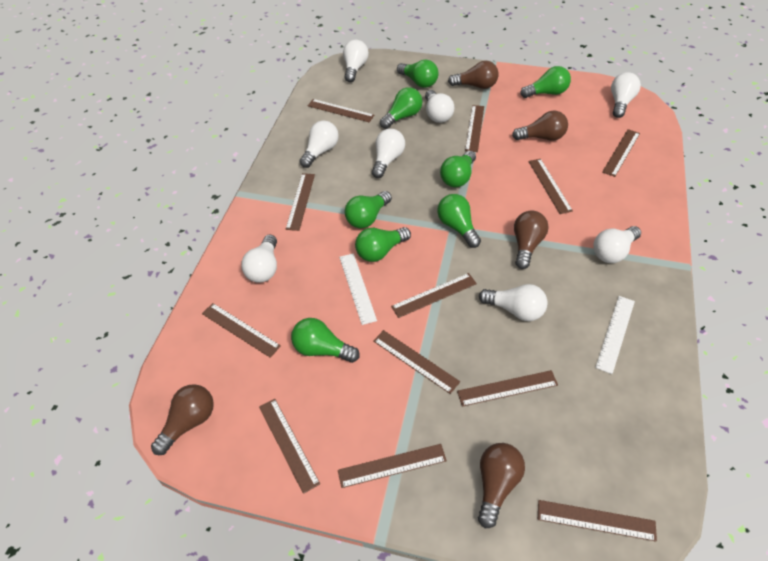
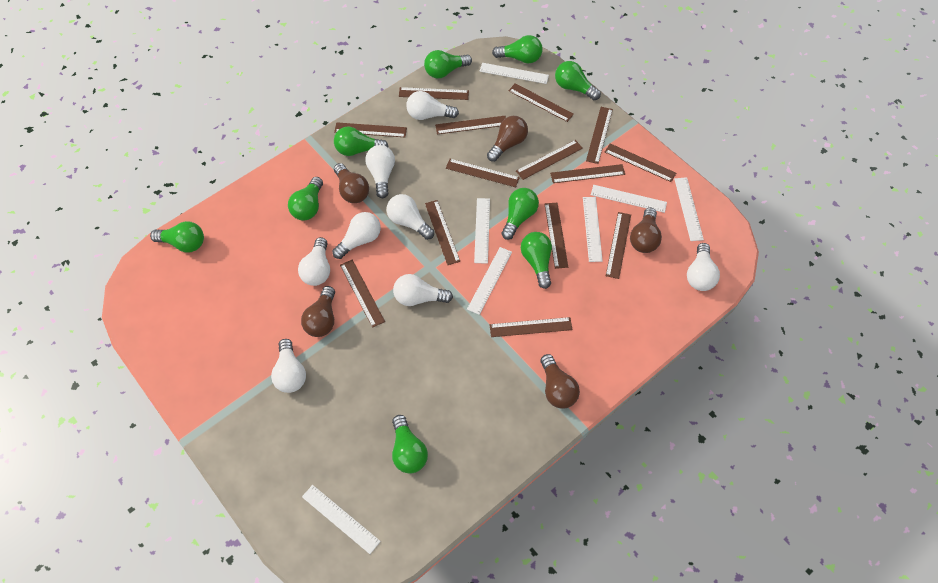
brown ruler: [202,303,281,358] [259,399,320,494] [286,173,315,231] [308,99,374,122] [338,444,447,488] [373,330,460,394] [391,273,477,318] [457,370,558,407] [465,105,484,152] [528,159,573,214] [538,500,657,542] [602,129,640,177] = 12 -> [334,122,407,137] [340,260,385,328] [399,87,469,100] [425,200,460,265] [435,116,506,134] [446,159,520,187] [490,317,573,337] [508,83,574,122] [516,140,583,180] [545,203,568,269] [550,164,625,183] [586,107,613,164] [605,143,676,182] [606,212,631,279] = 14
green light bulb: [291,318,360,363] [345,191,392,228] [355,227,411,262] [380,87,422,129] [397,60,438,88] [437,194,481,248] [440,151,476,187] [520,66,571,98] = 8 -> [150,221,204,252] [288,177,323,221] [334,126,389,156] [392,415,428,473] [424,50,472,79] [492,35,543,63] [501,188,539,240] [521,232,552,289] [555,61,601,100] = 9
white ruler: [339,253,377,325] [595,296,635,374] = 2 -> [302,485,381,554] [467,247,512,315] [474,198,490,264] [480,63,549,84] [583,197,603,262] [591,185,667,213] [674,177,704,241] = 7

